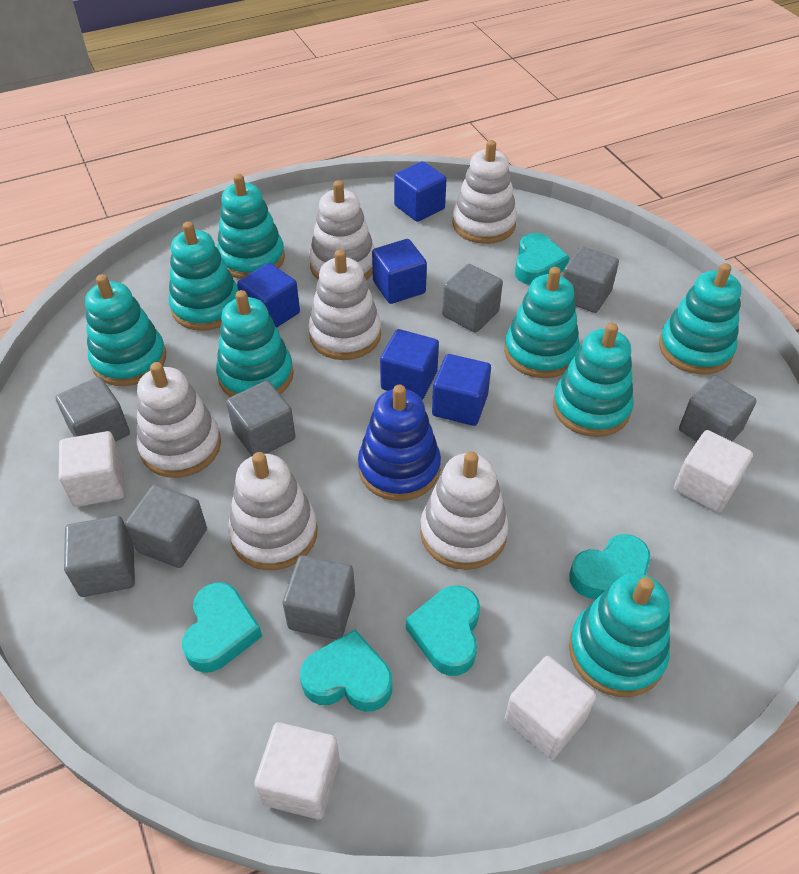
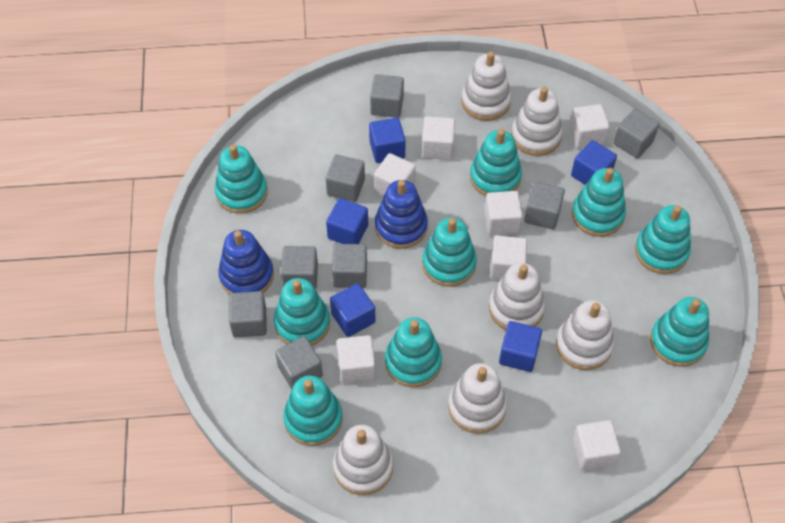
blue stacking toy: [358,385,441,501] = 1 -> [218,230,274,294] [375,180,428,249] = 2
turquoise heart: [182,582,262,673] [300,629,392,712] [406,585,480,676] [515,233,570,285] [569,534,650,600] = 5 -> none = 0
turquoise stacking toy: [85,274,166,386] [169,222,238,331] [216,290,294,397] [217,174,285,279] [504,267,580,378] [553,323,634,437] [569,574,670,697] [659,263,741,374] = 8 -> [215,145,268,214] [274,278,330,345] [283,376,342,446] [385,317,442,387] [422,218,477,287] [470,129,522,196] [572,168,626,237] [635,205,691,274] [650,297,709,367] = 9
white cube: [59,431,124,507] [254,722,339,819] [505,656,596,759] [674,430,753,513] = 4 -> [337,335,376,383] [374,153,416,196] [422,116,455,160] [484,191,523,235] [490,236,527,280] [569,104,610,149] [573,420,621,471] = 7

